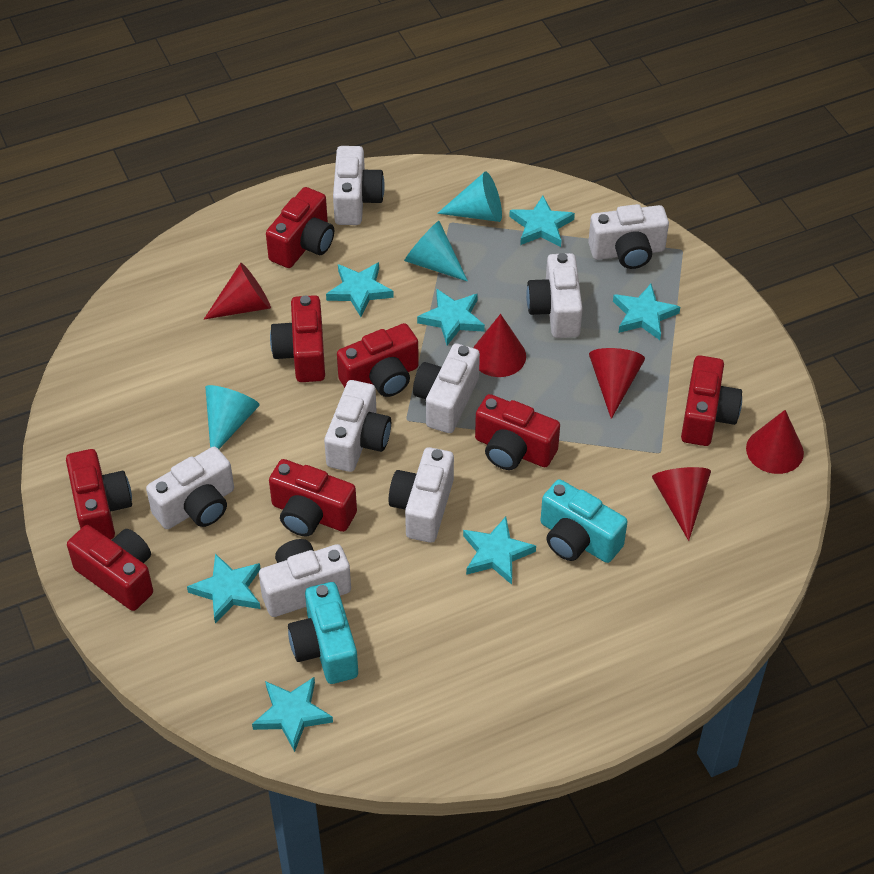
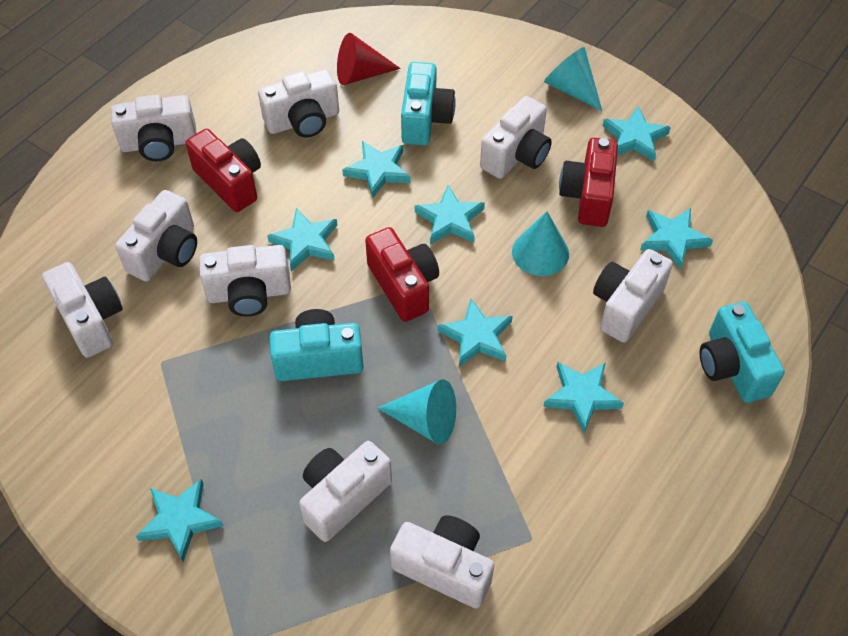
red camera: [66,449,132,540] [67,525,153,611] [266,187,334,268] [269,459,357,537] [270,295,325,382] [337,323,419,397] [475,394,560,470] [681,355,742,446] = 8 -> [186,129,261,212] [365,227,439,322] [559,138,618,227] = 3
red cone: [204,263,271,319] [474,314,526,377] [589,348,645,419] [652,467,711,541] [746,410,804,474] = 5 -> [337,33,401,85] = 1
turquoise camera: [288,582,358,684] [541,479,627,563] = 2 -> [270,309,364,381] [401,62,456,146] [700,302,785,403] = 3
turquoise star: [187,553,261,624] [252,677,333,752] [326,262,394,317] [417,289,485,345] [463,517,536,585] [509,195,575,247] [613,284,680,340] = 7 -> [136,479,223,562] [267,208,338,271] [342,141,410,198] [415,185,485,244] [438,299,513,367] [543,362,624,433] [603,106,671,161] [640,208,713,270] = 8
white camera: [146,447,234,529] [259,539,351,617] [324,380,391,472] [333,146,385,225] [388,447,454,543] [413,343,480,433] [526,253,583,338] [588,204,669,269] = 8 -> [42,262,123,358] [111,94,197,161] [115,190,197,282] [199,245,291,317] [258,69,339,137] [299,441,392,542] [390,515,494,609] [480,96,552,179] [593,249,673,343] = 9

